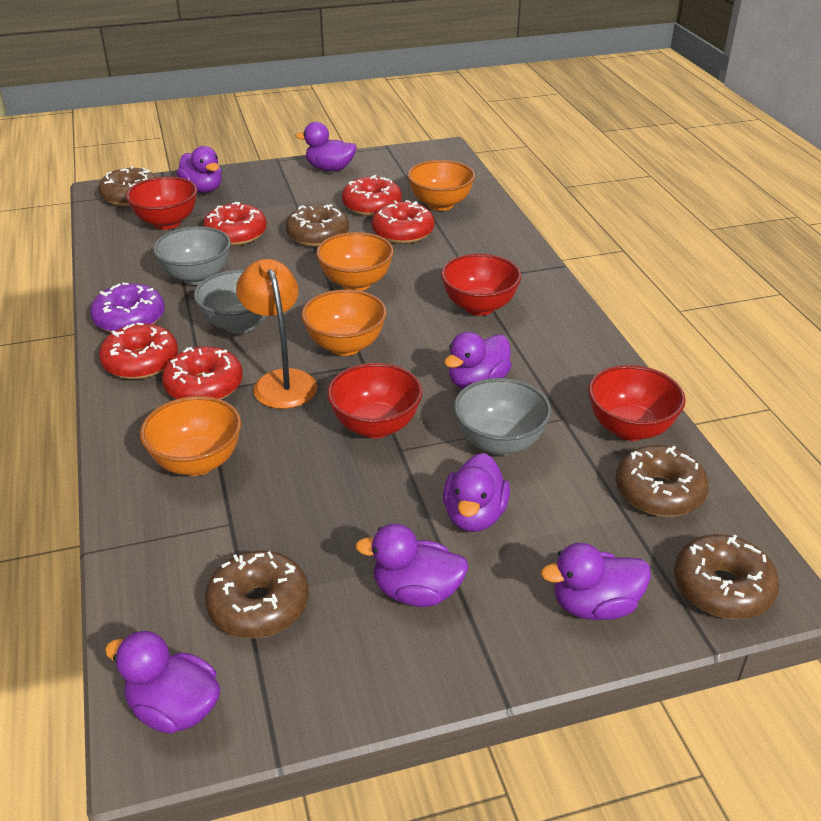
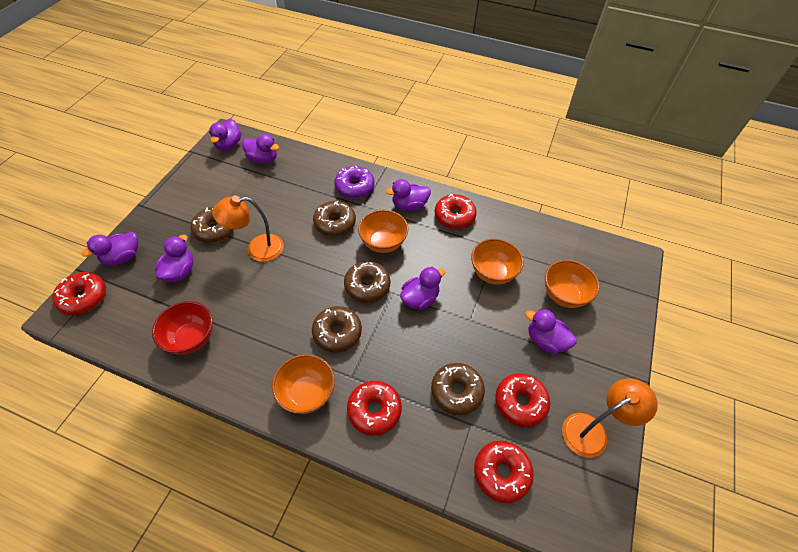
grey bowl: [153,226,231,285] [194,270,268,334] [454,378,551,455] = 3 -> none = 0
orange lamp: [236,259,317,409] = 1 -> [212,196,284,262] [562,379,658,458] = 2
red bowl: [126,177,197,229] [327,363,423,438] [441,253,521,316] [588,365,686,441] = 4 -> [152,301,213,355] = 1

